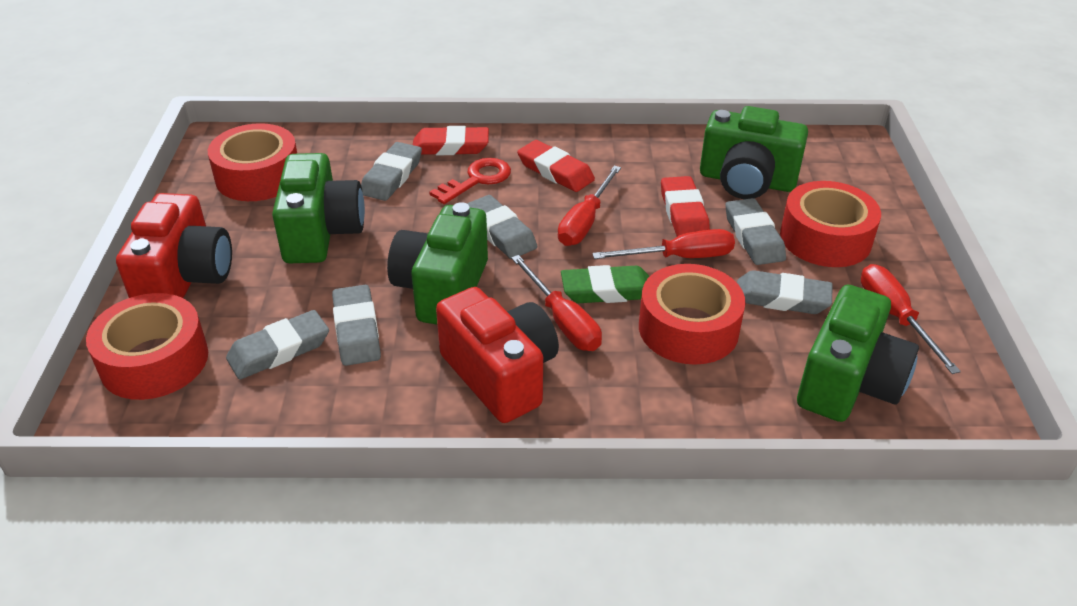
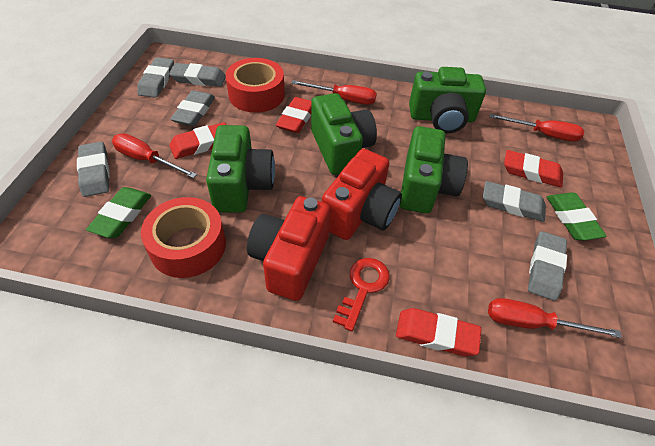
green eraser: [561,265,649,303] = 1 -> [86,187,151,238] [547,193,607,241] = 2
red eraser: [413,126,489,155] [517,140,595,192] [661,176,710,236] = 3 -> [169,122,226,159] [276,97,312,133] [396,308,481,356] [504,150,563,188] = 4
red tape: [86,293,208,400] [208,123,297,201] [639,264,746,365] [780,181,881,267] = 4 -> [141,197,226,278] [226,58,285,113] = 2

